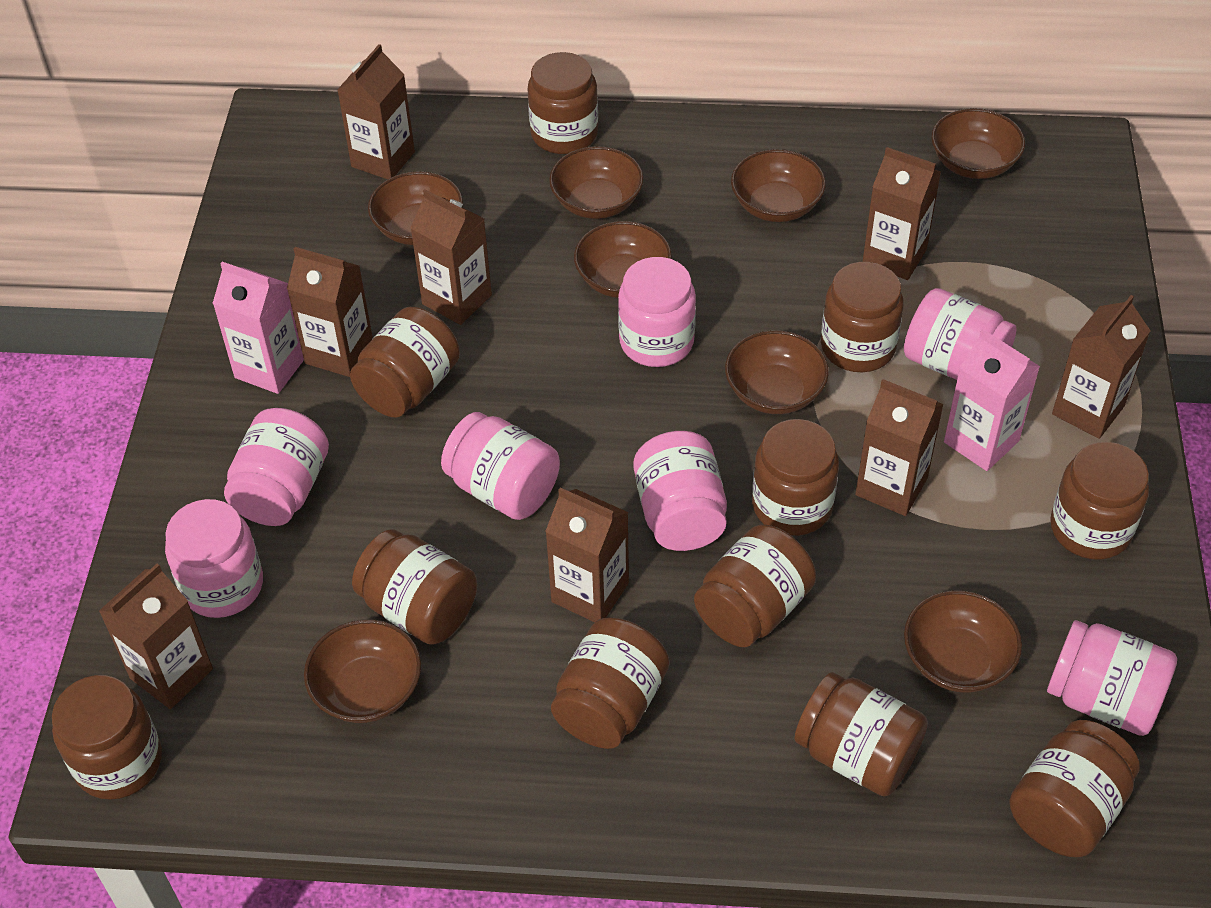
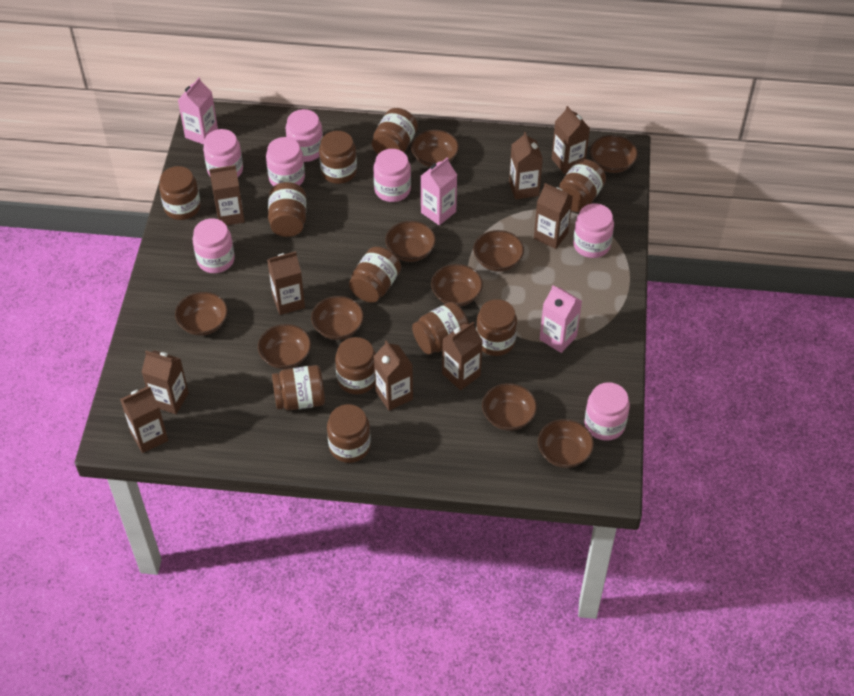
brown bowl: [304,619,421,723] [368,171,463,245] [549,146,643,219] [574,221,672,298] [725,330,829,414] [731,149,826,222] [904,590,1022,693] [931,108,1025,179] = 8 -> [175,292,228,336] [258,324,311,369] [311,296,364,340] [385,221,436,262] [411,130,459,167] [431,264,483,306] [473,230,524,272] [482,383,537,431] [538,419,594,468] [590,135,638,173] = 10
brown carton: [99,564,213,709] [287,247,373,377] [337,44,415,179] [410,189,492,325] [545,488,629,622] [855,379,944,516] [862,147,941,280] [1052,295,1150,439] = 8 -> [120,387,168,453] [142,350,189,414] [209,165,245,225] [267,251,305,315] [373,341,413,411] [442,322,483,390] [509,132,543,200] [534,183,573,249] [551,106,590,174] = 9
pink carton: [213,262,304,394] [944,329,1040,471] = 2 -> [178,77,218,145] [421,157,457,225] [540,285,582,353] = 3

